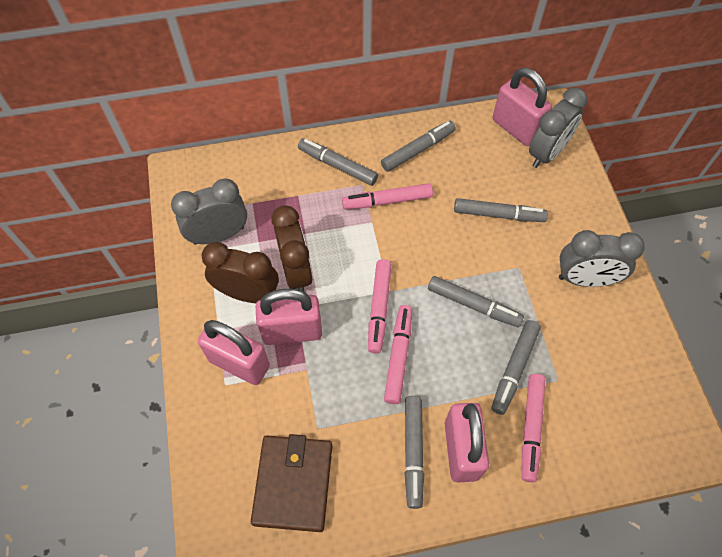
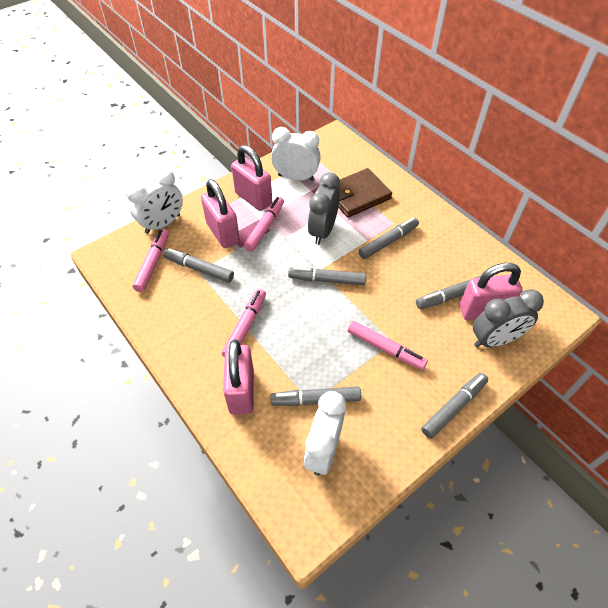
brown clock: [202,242,279,303] [271,205,313,292] = 2 -> none = 0
grey clock: [171,178,247,245] [529,88,588,168] [559,230,645,287] = 3 -> [308,172,340,245] [473,289,544,347] = 2
white clock: none = 0 -> [126,168,183,234] [271,127,321,181] [304,391,346,476] = 3

